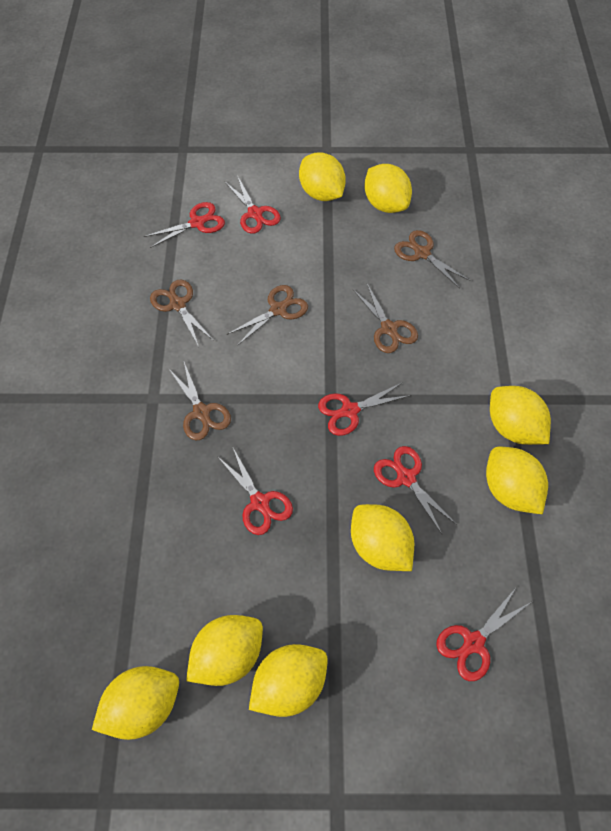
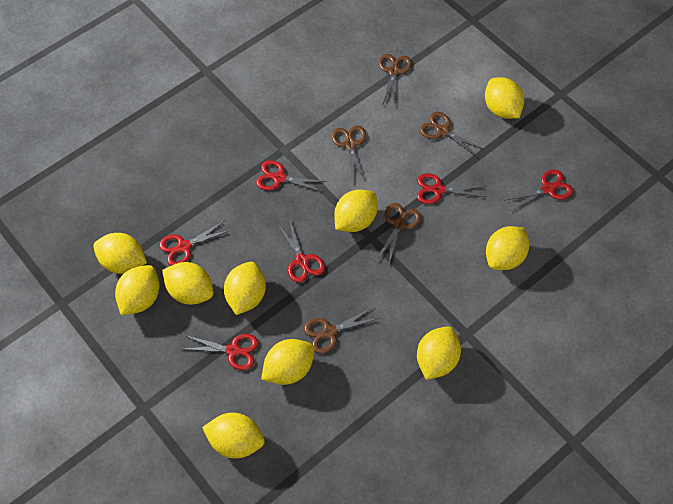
yellow lemon: [92,666,179,740] [186,615,263,686] [249,644,328,717] [299,152,346,201] [351,504,414,571] [364,164,412,213] [486,447,548,514] [490,386,551,445] = 8 -> [93,233,147,274] [115,265,160,315] [162,262,214,305] [202,413,265,458] [224,262,266,315] [261,339,314,385] [334,189,378,232] [417,326,461,380] [485,77,524,119] [486,226,529,270] = 10

